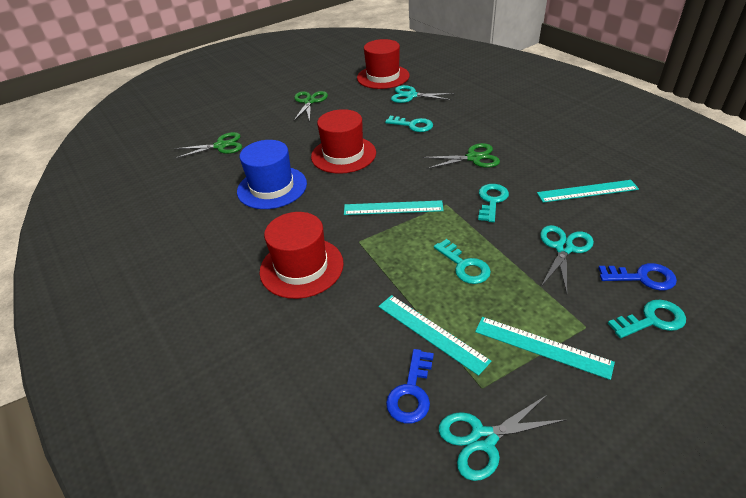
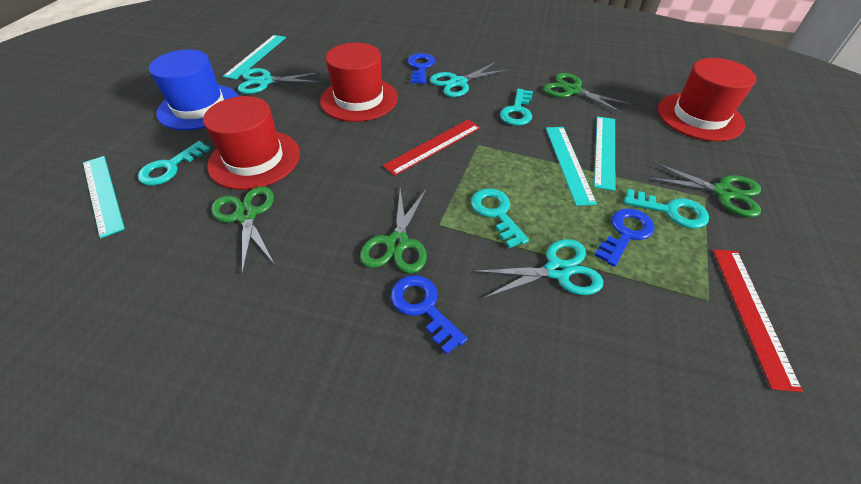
blue key: [386,349,434,423] [598,263,677,290] = 2 -> [391,275,468,354] [408,53,435,84] [594,208,655,267] = 3
green scissors: [174,132,242,159] [293,91,328,122] [423,143,500,169] = 3 -> [211,186,275,274] [360,189,427,273] [543,73,631,114] [648,162,761,217] = 4
red ruler: none = 0 -> [383,120,480,176] [713,249,803,392] = 2

